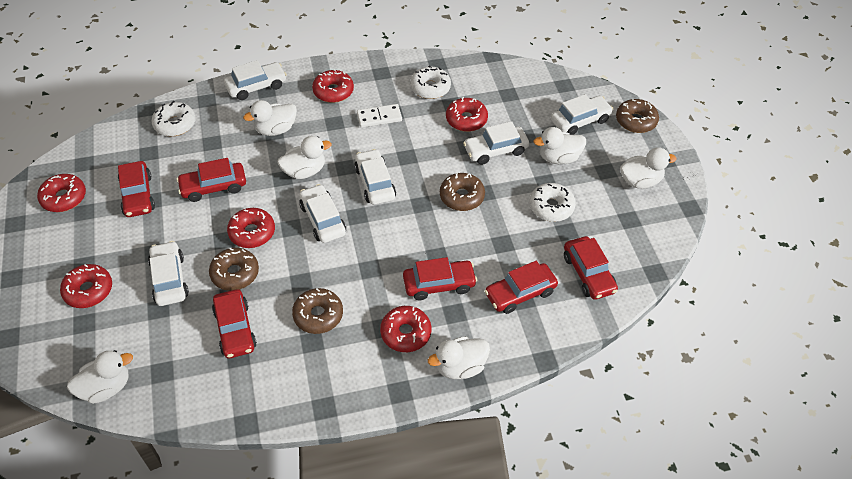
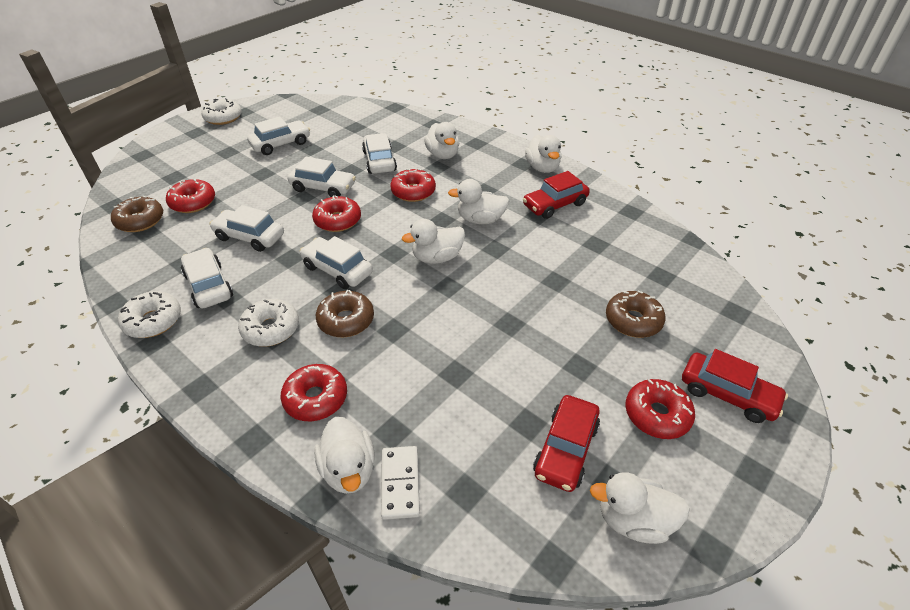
brown donut: [209,248,259,291] [292,288,343,334] [440,172,485,211] [616,99,659,133] = 4 -> [111,196,163,232] [316,290,374,337] [606,291,666,338] = 3
red car: [118,161,155,217] [177,158,246,202] [212,289,257,358] [403,257,477,300] [485,261,558,314] [564,236,618,300] = 6 -> [523,171,590,219] [533,395,600,492] [682,349,788,423] = 3
red donut: [37,174,86,212] [60,264,112,308] [227,208,275,248] [312,69,354,103] [380,306,431,352] [446,97,488,132] = 6 -> [166,179,215,213] [281,364,347,421] [312,195,361,232] [390,168,436,202] [625,379,695,439] = 5

